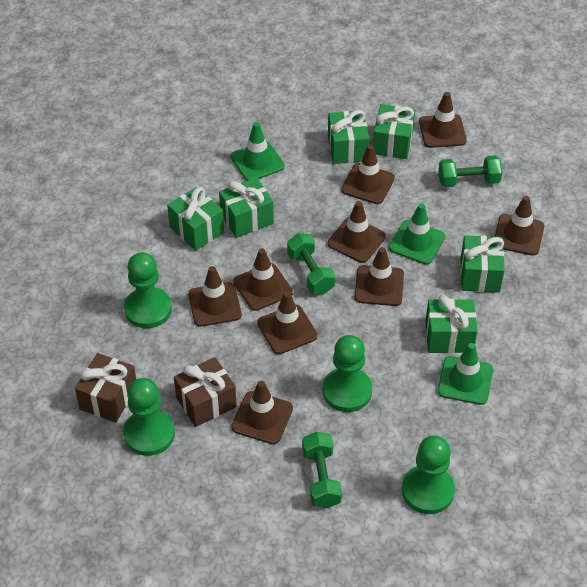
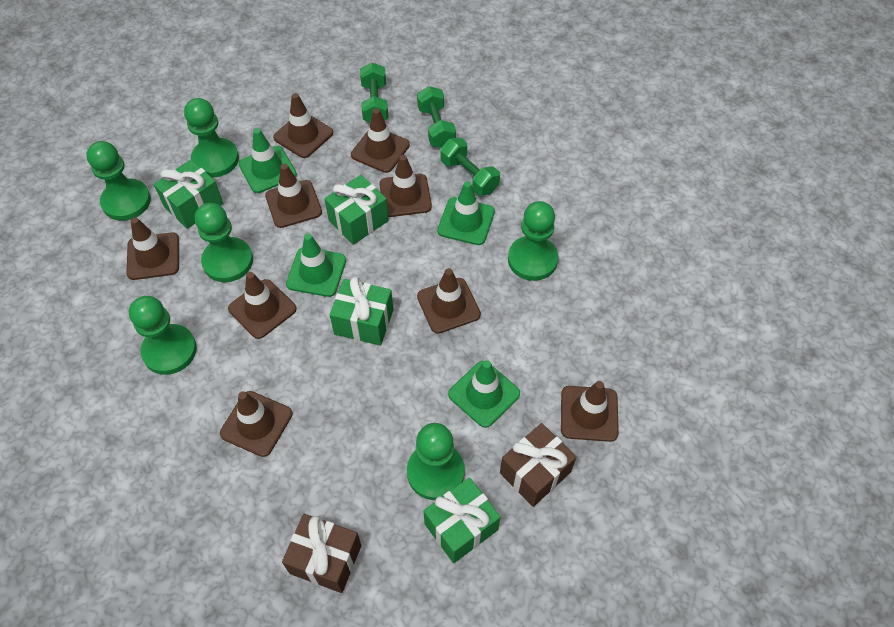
green gift: [167,187,224,251] [219,178,274,238] [328,110,369,164] [373,104,415,159] [425,294,478,353] [460,235,505,293] = 6 -> [154,159,223,229] [324,175,389,245] [329,277,393,346] [424,478,501,563] = 4
green pawn: [123,378,175,456] [124,252,172,328] [323,335,372,412] [402,436,455,514] = 4 -> [86,141,151,221] [129,296,197,375] [184,98,239,177] [195,203,253,282] [407,423,465,500] [508,201,558,281] = 6
green traffic cone: [231,122,285,181] [389,203,445,265] [438,343,493,405] = 3 -> [238,128,297,193] [286,234,346,297] [437,181,495,245] [448,360,520,428] = 4

